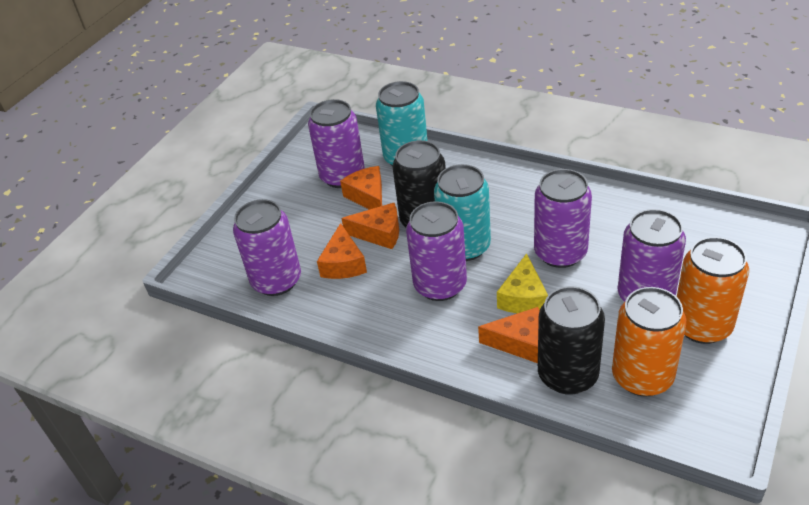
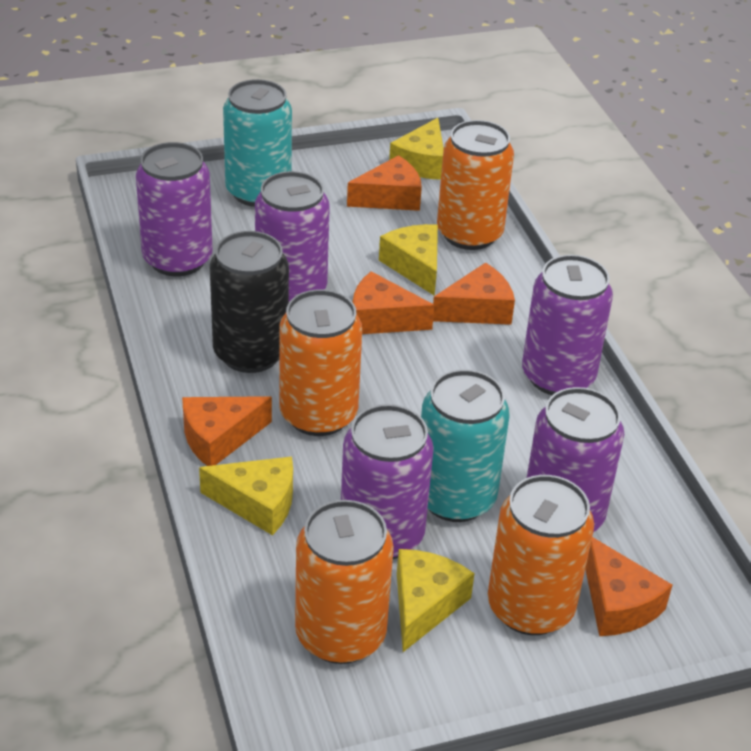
black can: [392,140,446,227] [538,286,605,395] = 2 -> [210,231,289,373] = 1
orange can: [612,287,686,396] [677,237,749,344] = 2 -> [280,289,362,436] [295,500,394,664] [437,120,514,250] [488,475,594,635] = 4
orange cheese: [317,223,367,279] [340,166,382,210] [341,203,399,249] [478,307,540,363] = 4 -> [182,396,272,466] [347,155,422,211] [353,271,435,334] [433,262,515,325] [585,537,672,636] = 5
yellow cheese: [497,253,548,313] = 1 -> [199,457,293,535] [379,224,438,296] [389,118,444,180] [397,549,475,652] = 4

